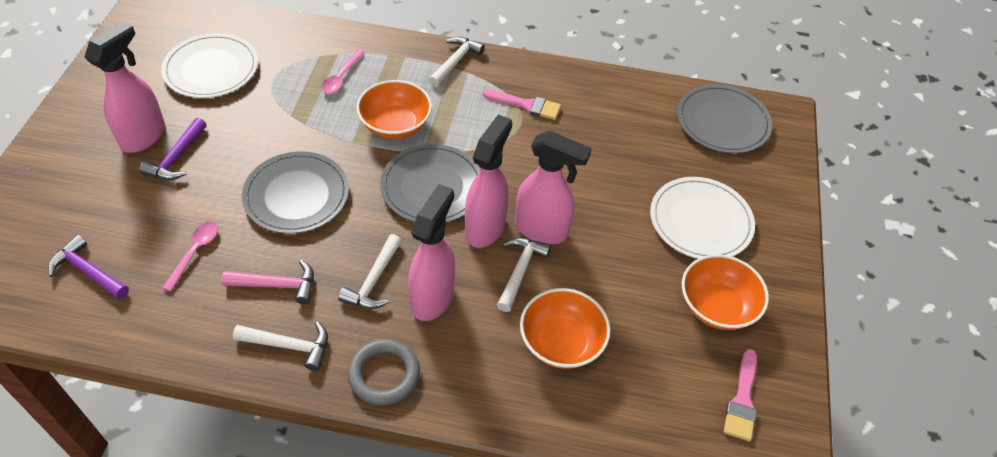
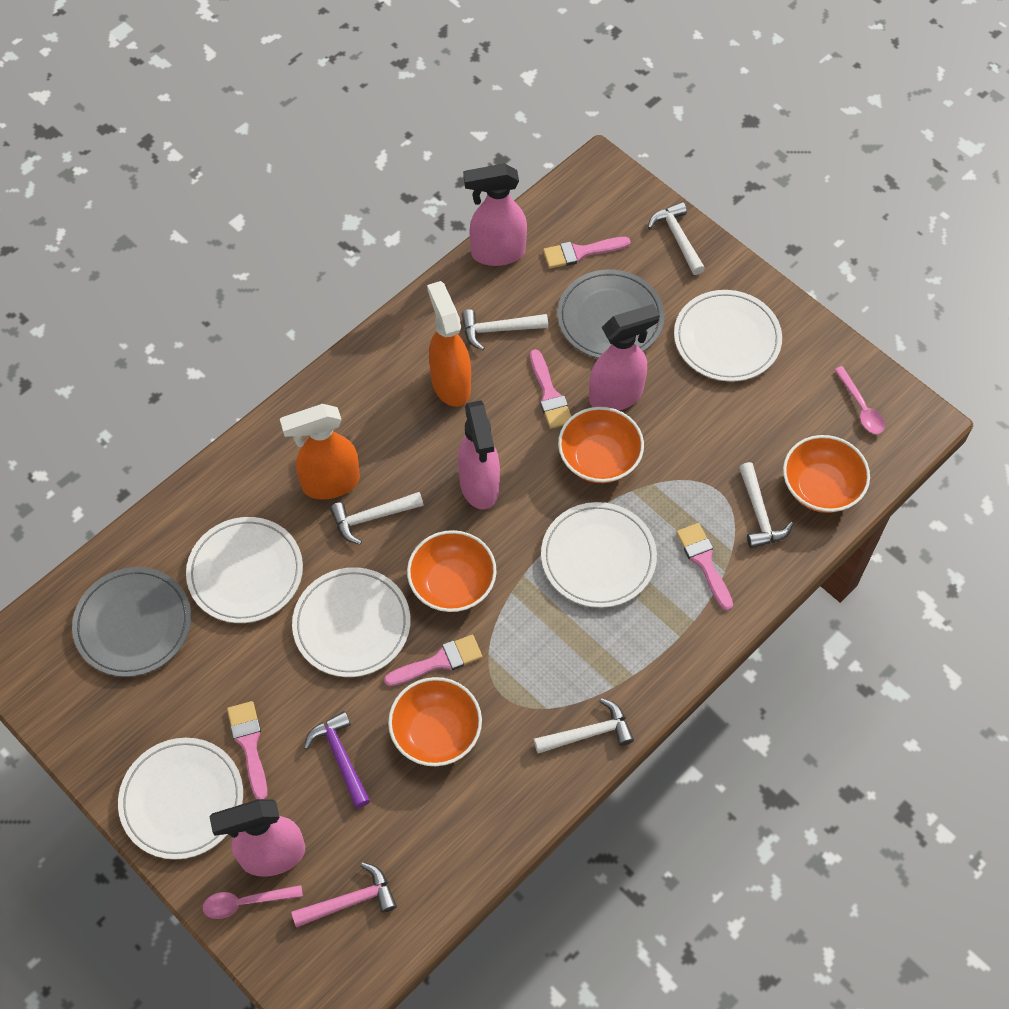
grey plate: [242,151,349,234] [380,144,480,223] [677,84,772,153] = 3 -> [72,567,191,677] [557,270,665,358] = 2
grey ring: [347,339,420,405] = 1 -> none = 0
orange bowl: [356,80,432,139] [520,288,610,369] [682,254,769,330] = 3 -> [388,677,482,766] [407,530,496,612] [558,407,644,483] [783,435,870,513] = 4
orange spray bottle: none = 0 -> [280,404,360,500] [427,281,471,407] = 2
pink brush: [483,89,561,120] [724,349,757,441] = 2 -> [227,701,268,799] [384,635,482,686] [530,349,571,429] [543,237,630,268] [676,523,733,611] = 5
purple hammer: [48,235,129,299] [139,118,207,180] = 2 -> [304,711,370,808] = 1
white hammer: [233,321,328,371] [338,234,402,309] [429,37,485,87] [497,237,551,312] = 4 -> [330,492,423,545] [461,309,548,351] [534,698,634,754] [648,202,705,275] [739,462,793,548] = 5
white plate: [161,33,258,98] [650,177,755,259] = 2 -> [118,738,243,860] [186,517,303,623] [292,567,410,677] [541,502,657,608] [674,290,782,382] = 5

